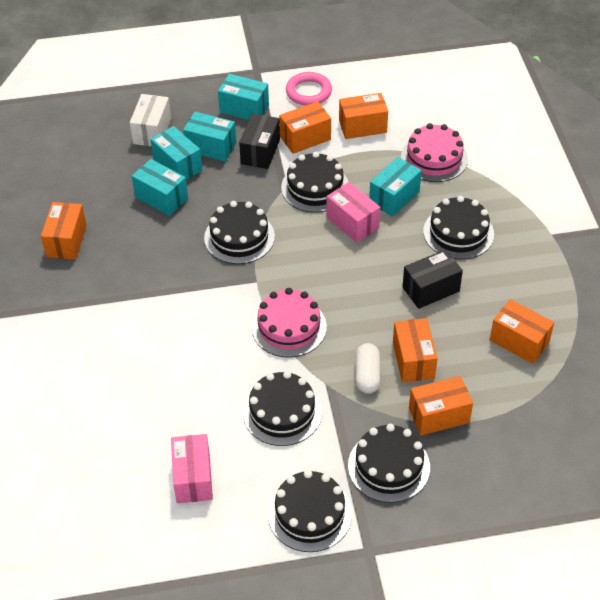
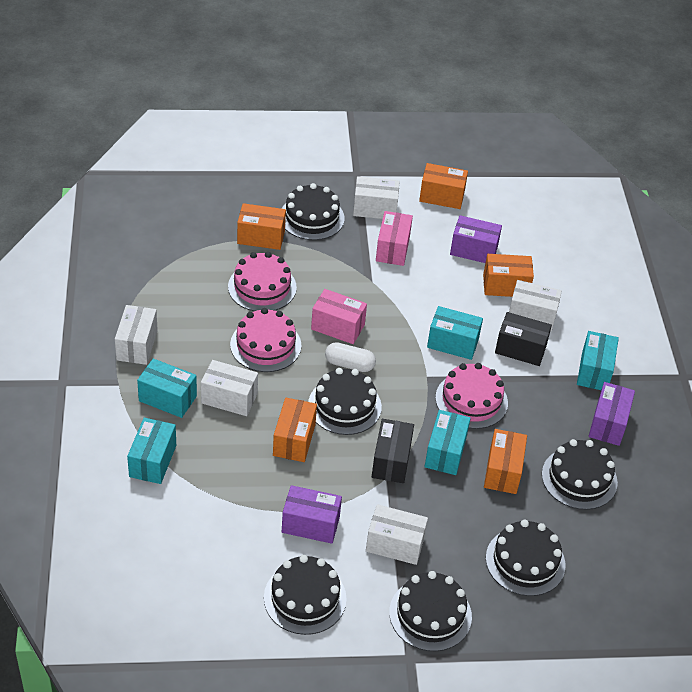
orange box: [41,202,87,260] [279,101,331,154] [339,93,388,139] [393,318,438,382] [409,376,473,436] [490,299,554,364] = 6 -> [237,203,286,250] [273,398,317,462] [419,163,468,209] [483,254,534,297] [484,429,527,494] = 5
pink cake: [252,288,327,358] [401,123,468,182] = 2 -> [228,252,297,311] [230,308,302,372] [435,363,508,429] = 3
pink ring: [286,72,332,106] = 1 -> none = 0
purple box: none = 0 -> [282,485,342,544] [450,215,502,263] [589,382,635,446] = 3
white box: [130,94,171,146] = 1 -> [115,305,158,365] [201,360,258,416] [353,176,400,219] [366,504,428,565] [509,280,562,331] = 5

